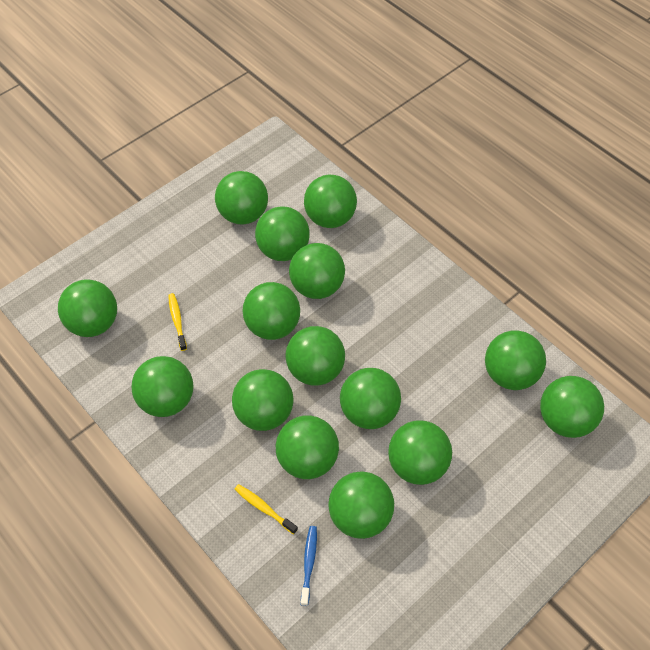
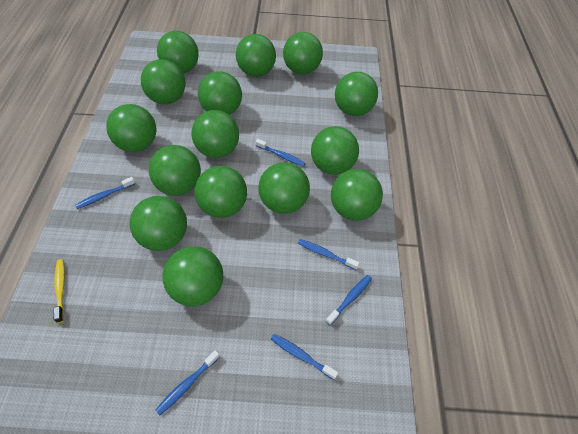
blue toothbrush: [301,526,317,606] = 1 -> [75,177,135,209] [155,350,220,415] [255,139,305,166] [271,334,338,380] [298,239,359,270] [326,275,372,325] = 6
yellow toothbrush: [168,293,187,351] [234,484,298,535] = 2 -> [54,259,65,323] = 1

